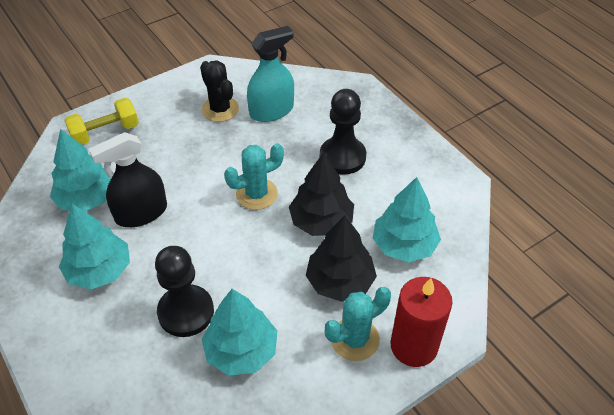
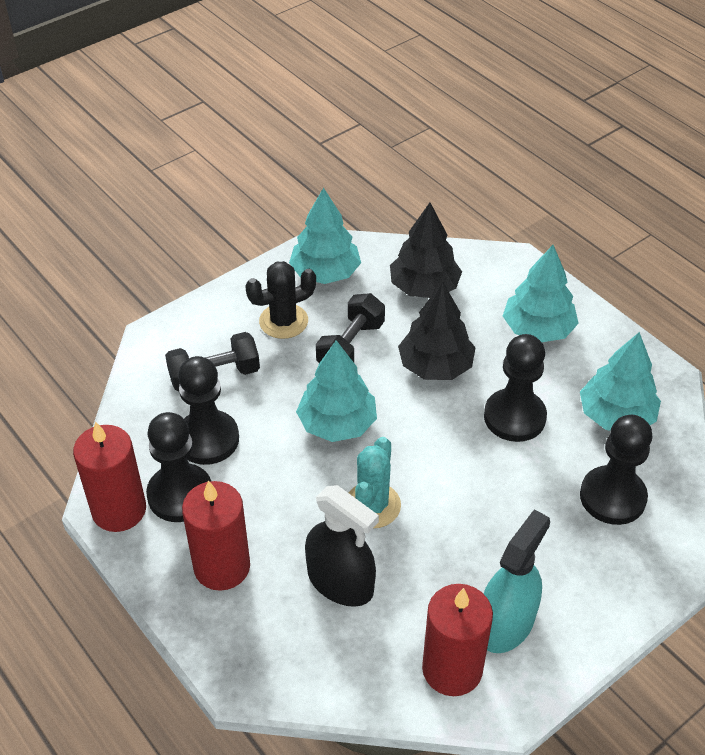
black dumbbell: none = 0 -> [165,332,260,391] [316,293,385,363] = 2
black pawn: [155,246,214,337] [320,89,366,175] = 2 -> [146,412,211,522] [178,356,239,465] [484,334,547,442] [580,415,652,525] = 4
red candle: [391,277,452,367] = 1 -> [73,421,146,532] [182,480,250,591] [422,584,493,696] = 3
turquoise cactus: [224,143,284,210] [325,287,391,361] = 2 -> [349,437,401,528] = 1
yellow dumbbell: [64,98,139,145] = 1 -> none = 0

